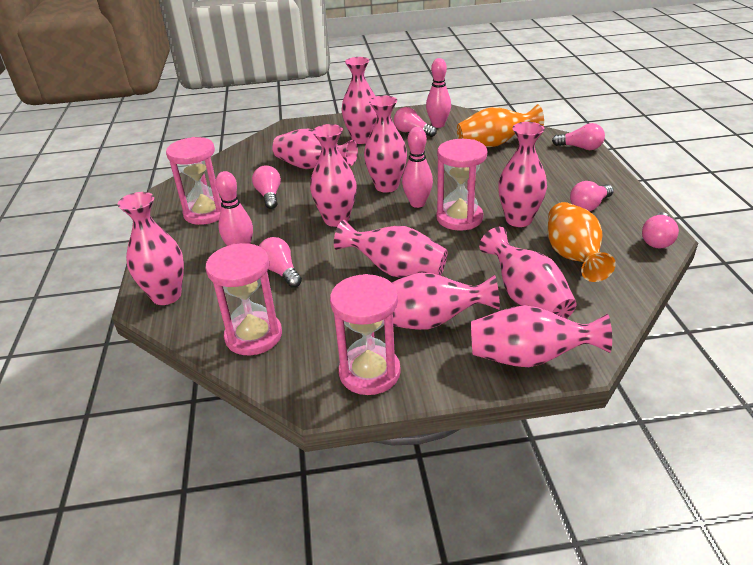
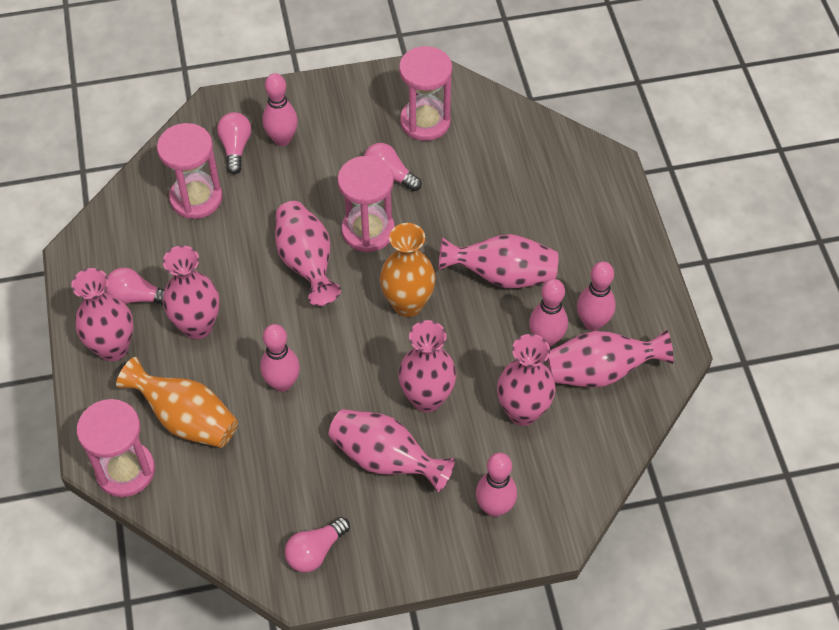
pink bowling pin: [215,171,253,246] [402,127,433,208] [426,58,451,128] = 3 -> [260,324,300,392] [262,73,298,146] [476,453,517,517] [529,279,568,347] [577,262,616,331] = 5
pink light bulb: [252,165,281,209] [259,237,302,288] [394,107,437,137] [552,123,605,150] [570,181,614,211] [642,212,679,248] = 6 -> [106,268,164,305] [217,112,251,174] [285,517,350,573] [364,143,422,191] = 4
pink vase: [117,192,184,305] [272,129,358,169] [310,124,356,227] [334,220,448,278] [341,57,377,144] [364,95,407,193] [392,273,500,330] [471,305,612,367] [479,227,576,319] [498,122,547,227] = 10 -> [71,268,134,361] [163,246,220,339] [275,201,341,306] [329,409,454,492] [398,320,456,412] [438,234,558,288] [497,334,556,426] [547,329,674,388] = 8

